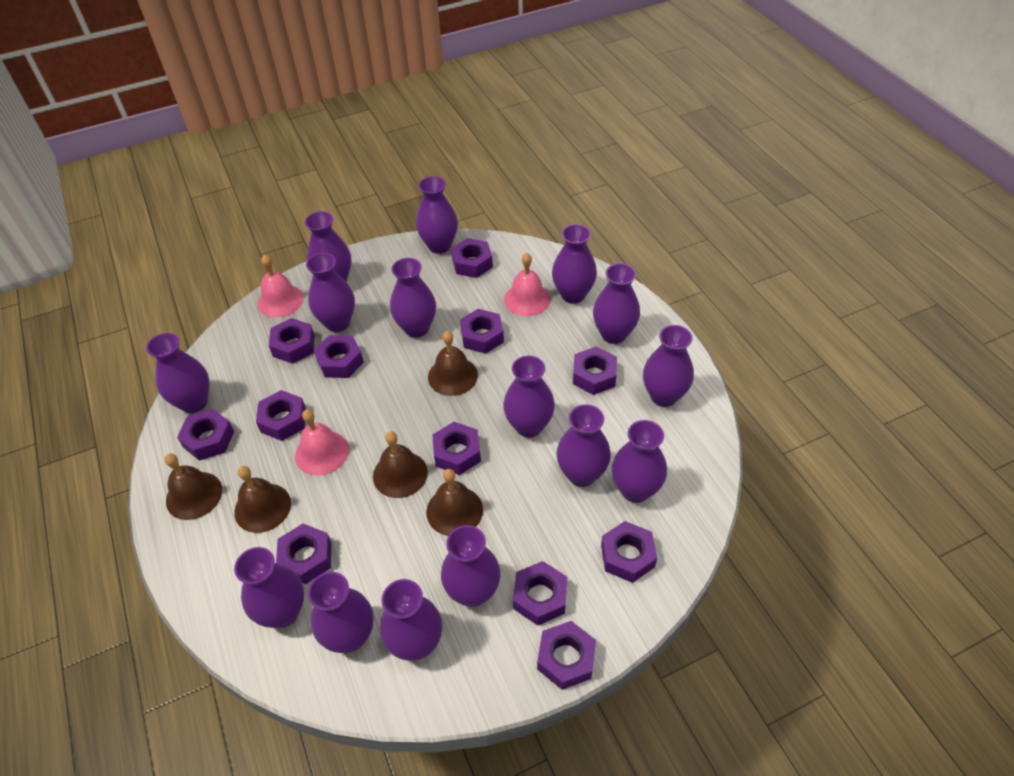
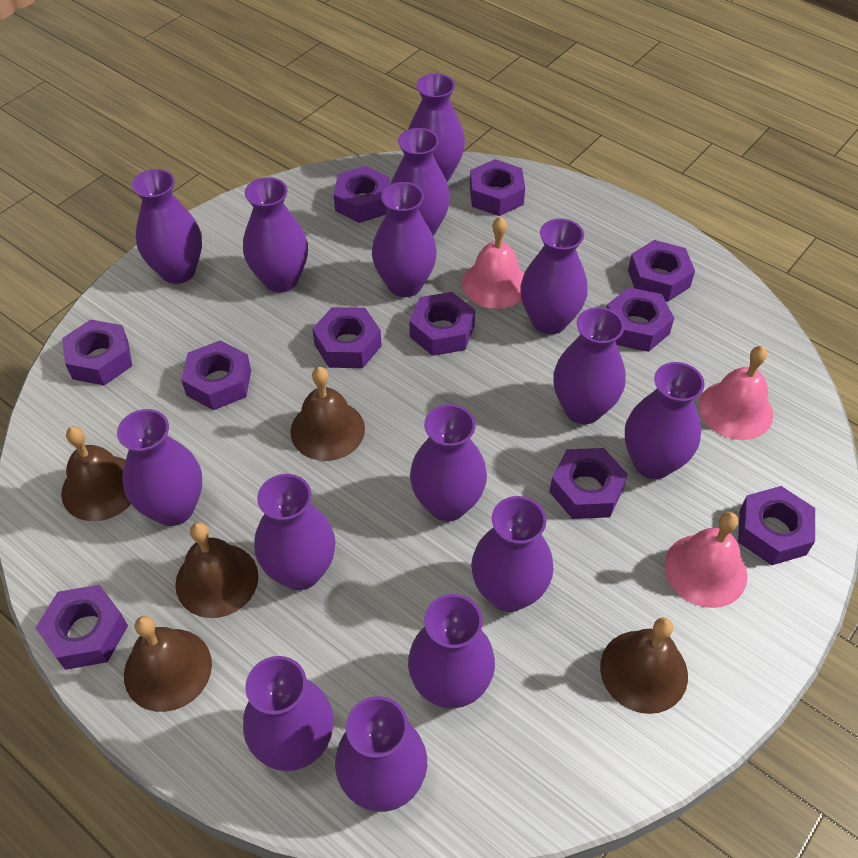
purple nut: [177,409,234,461] [256,390,306,441] [269,318,315,364] [276,524,331,584] [314,335,364,378] [433,422,481,475] [451,238,493,278] [460,309,504,354] [513,561,567,625] [537,621,596,690] [573,347,617,395] [601,521,657,583] = 12 -> [36,585,128,670] [62,319,132,386] [181,340,251,410] [312,307,382,368] [334,166,390,223] [409,292,475,356] [470,159,525,216] [550,448,628,519] [607,287,674,352] [628,240,695,302] [738,486,815,565] = 11

